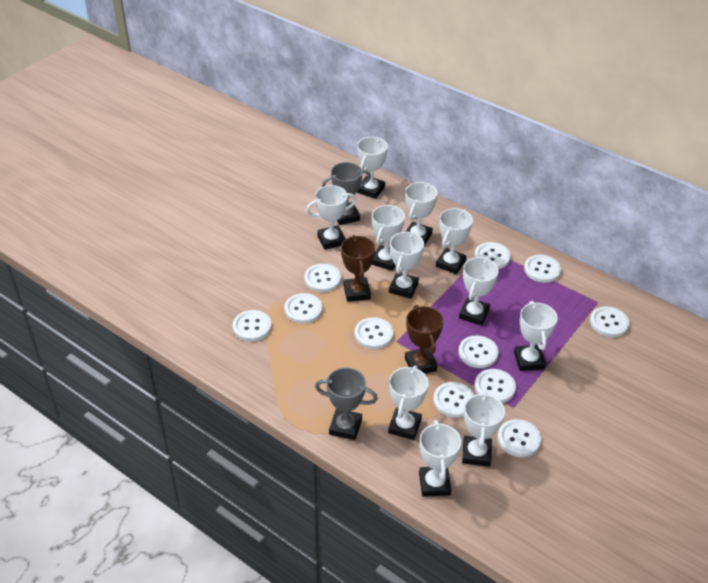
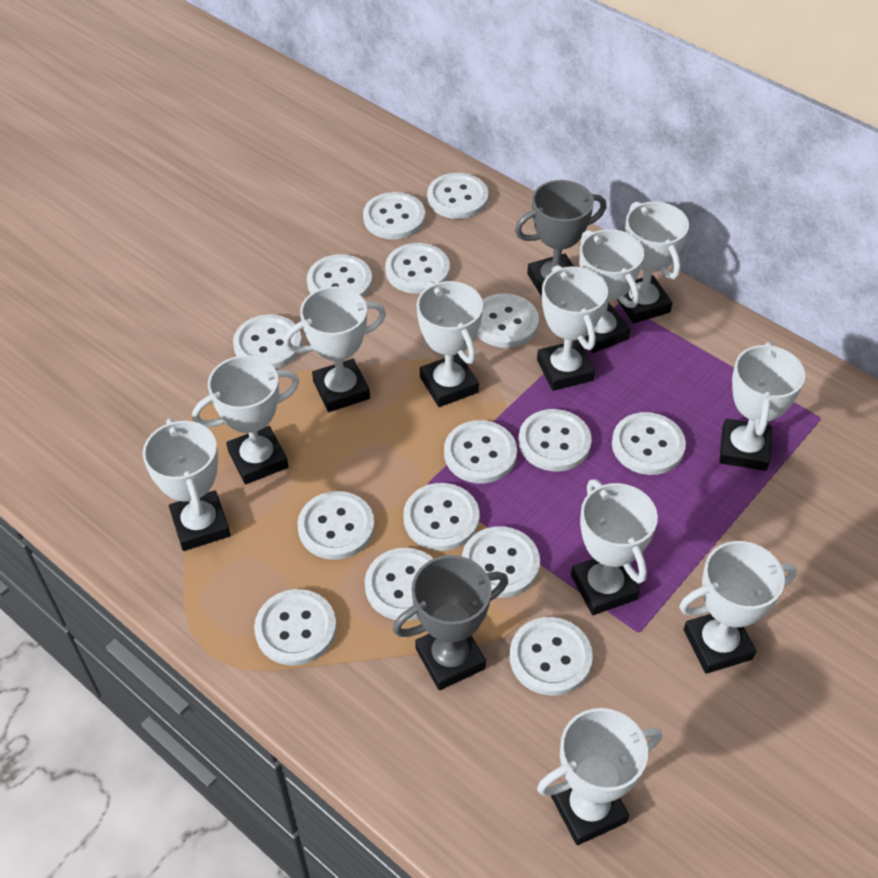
brown trophy: [341,235,375,302] [405,305,444,374] = 2 -> none = 0
white button: [233,310,272,341] [285,293,322,324] [304,264,341,292] [355,317,393,349] [433,382,474,418] [459,335,498,368] [474,242,511,269] [475,369,516,403] [498,419,541,457] [524,255,561,283] [590,306,629,337] = 11 -> [233,315,302,369] [254,589,337,666] [297,491,375,560] [307,254,372,298] [363,192,425,240] [365,548,434,621] [385,243,450,294] [404,483,479,551] [427,173,488,219] [444,420,517,483] [462,526,540,598] [477,293,539,348] [509,617,593,696] [518,409,592,471] [612,412,686,475] = 15

